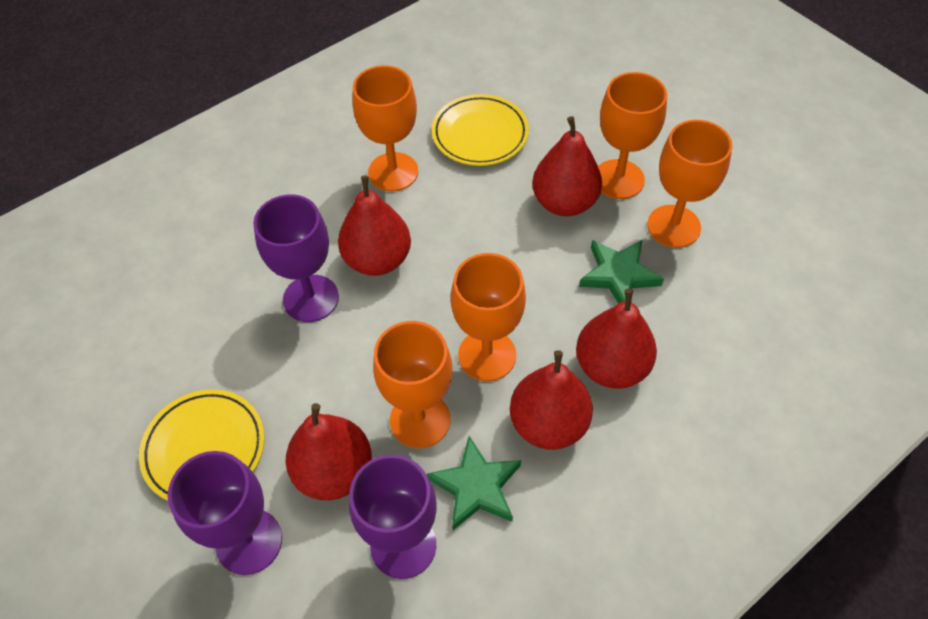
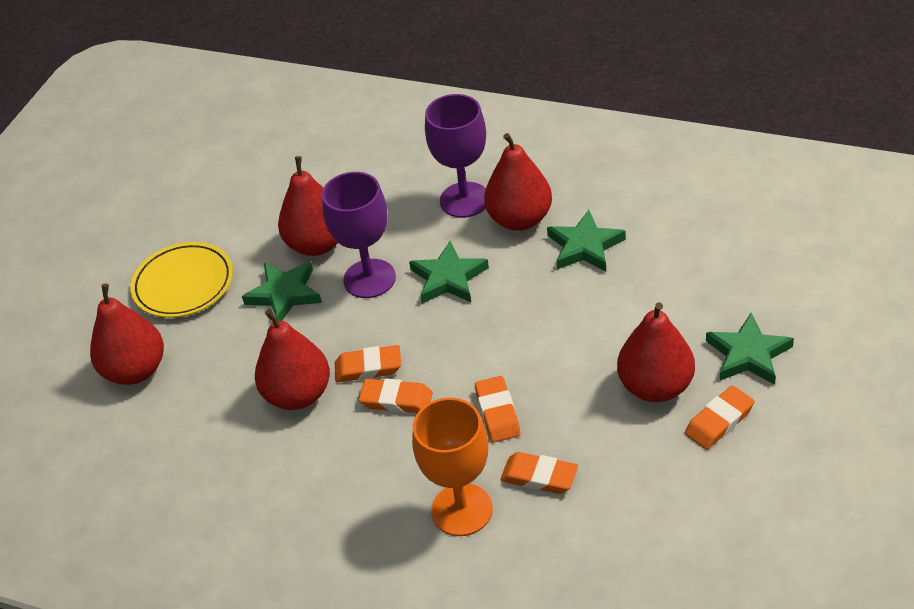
green star: [427,436,521,530] [579,240,664,304] = 2 -> [242,261,322,321] [409,241,489,304] [547,210,626,271] [706,313,794,385] = 4
orange eraser: none = 0 -> [335,345,401,383] [359,379,433,413] [475,376,521,442] [500,452,578,494] [685,386,755,450] = 5
orange goblet: [352,65,418,191] [373,321,452,448] [451,253,526,381] [598,72,667,199] [647,120,732,248] = 5 -> [412,398,493,536] = 1
purple goblet: [168,451,282,575] [253,194,339,322] [349,455,437,579] = 3 -> [322,172,396,298] [425,94,486,218] = 2
yellow plate: [139,389,265,501] [432,94,529,166] = 2 -> [131,242,233,318] = 1

